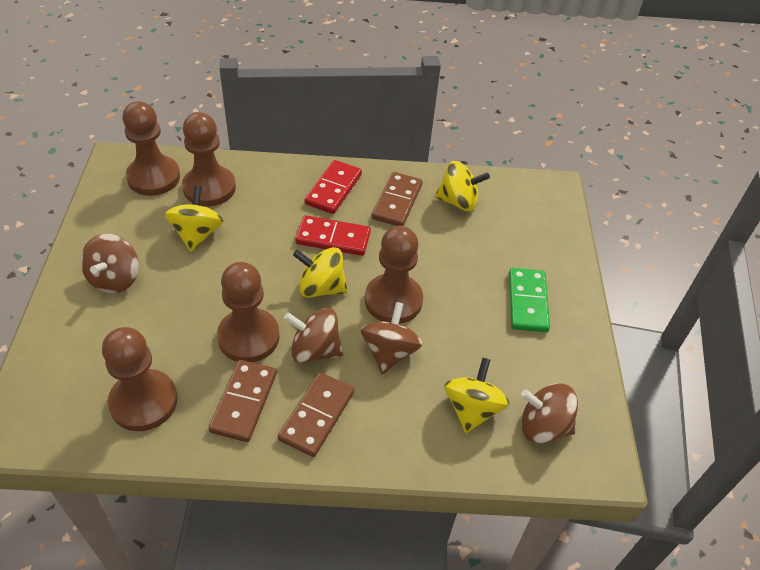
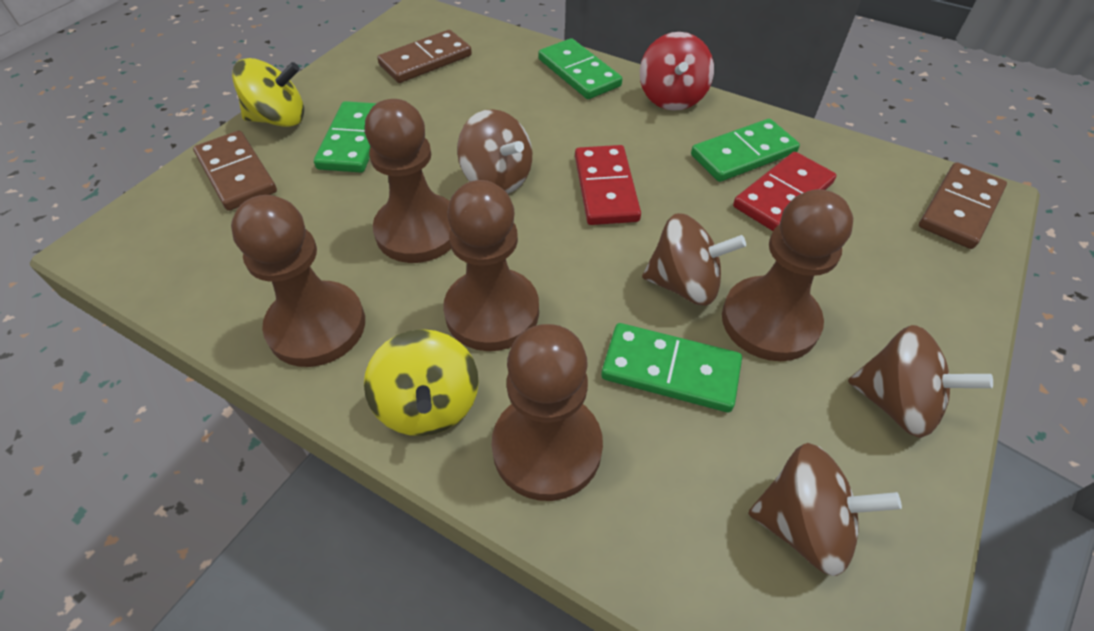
green domino: [509,268,550,332] = 1 -> [314,101,377,173] [538,38,622,99] [601,323,742,412] [691,119,800,182] = 4
red spinning top: none = 0 -> [640,32,714,111] = 1
yellow spinning top: [165,186,223,252] [293,247,348,298] [435,161,490,211] [444,358,509,433] = 4 -> [232,58,304,127] [364,329,479,436] = 2

